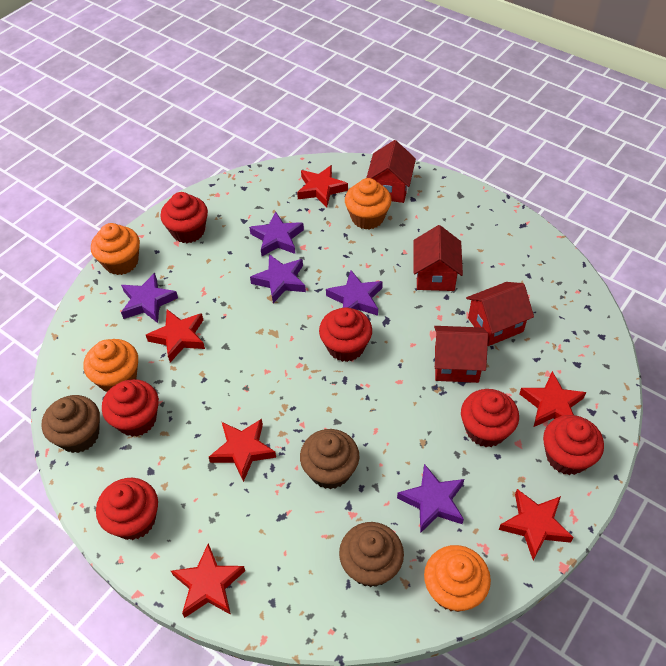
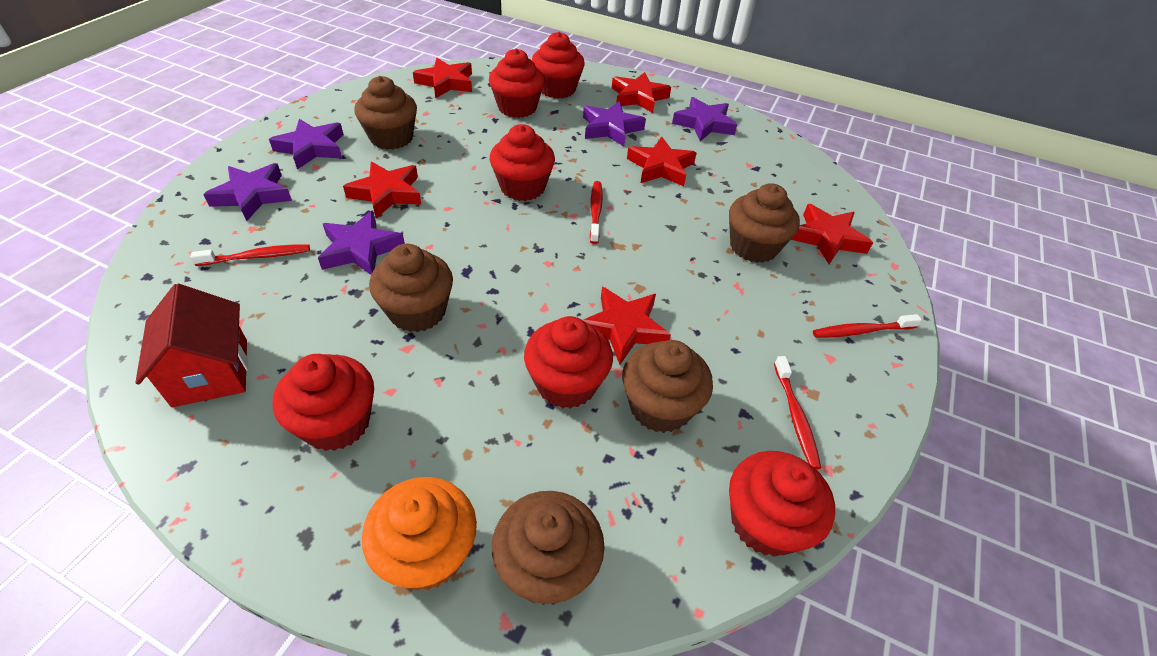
brown cupcake: [42,395,100,453] [300,429,359,489] [339,522,404,587] = 3 -> [354,76,417,150] [369,244,453,332] [492,491,605,605] [622,340,713,433] [729,183,800,263] = 5
orange cupcake: [83,339,138,392] [91,223,140,275] [345,178,392,230] [424,545,491,612] = 4 -> [362,477,477,590] = 1
red house: [366,140,416,203] [413,225,463,291] [434,326,488,383] [466,282,534,346] = 4 -> [135,284,248,407] = 1
red toothbrush: none = 0 -> [190,244,310,266] [590,181,603,244] [774,356,821,470] [813,314,922,338] = 4

